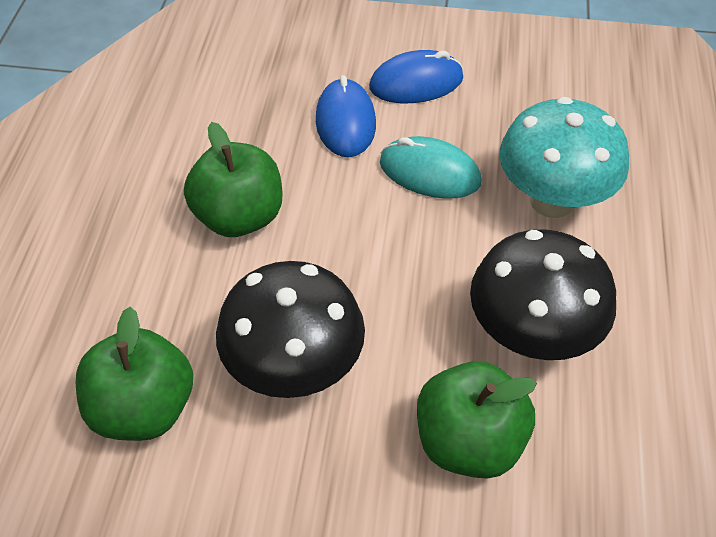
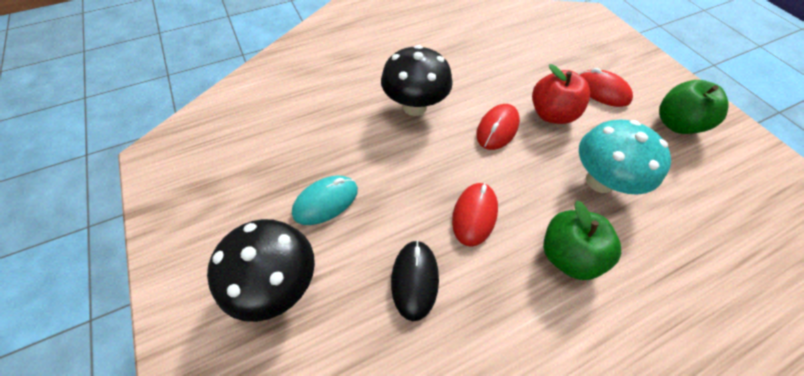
black mouse: none = 0 -> [391,240,439,321] = 1
blue mouse: [316,75,376,157] [369,50,463,103] = 2 -> none = 0
green apple: [76,307,193,441] [184,122,282,237] [417,361,537,478] = 3 -> [543,201,621,280] [659,80,729,134] = 2
red apple: none = 0 -> [532,64,590,124] = 1
red mouse: none = 0 -> [452,183,498,247] [476,104,520,150] [579,68,633,107] = 3

